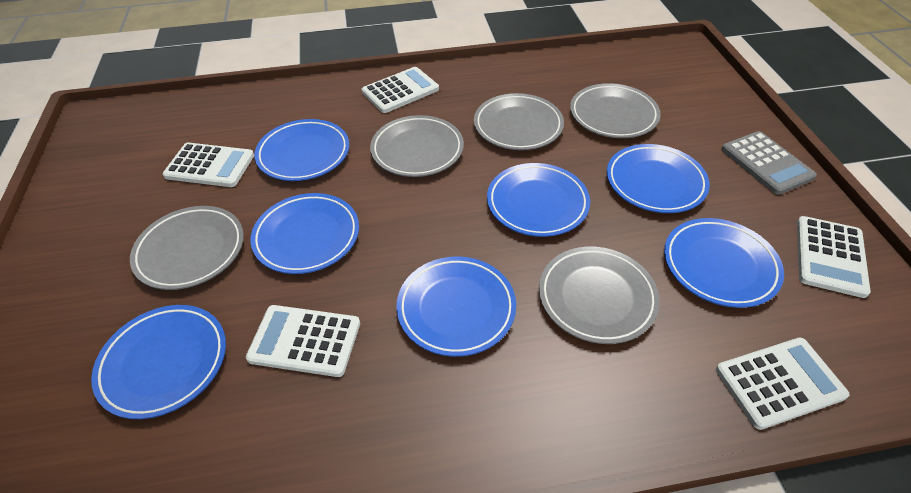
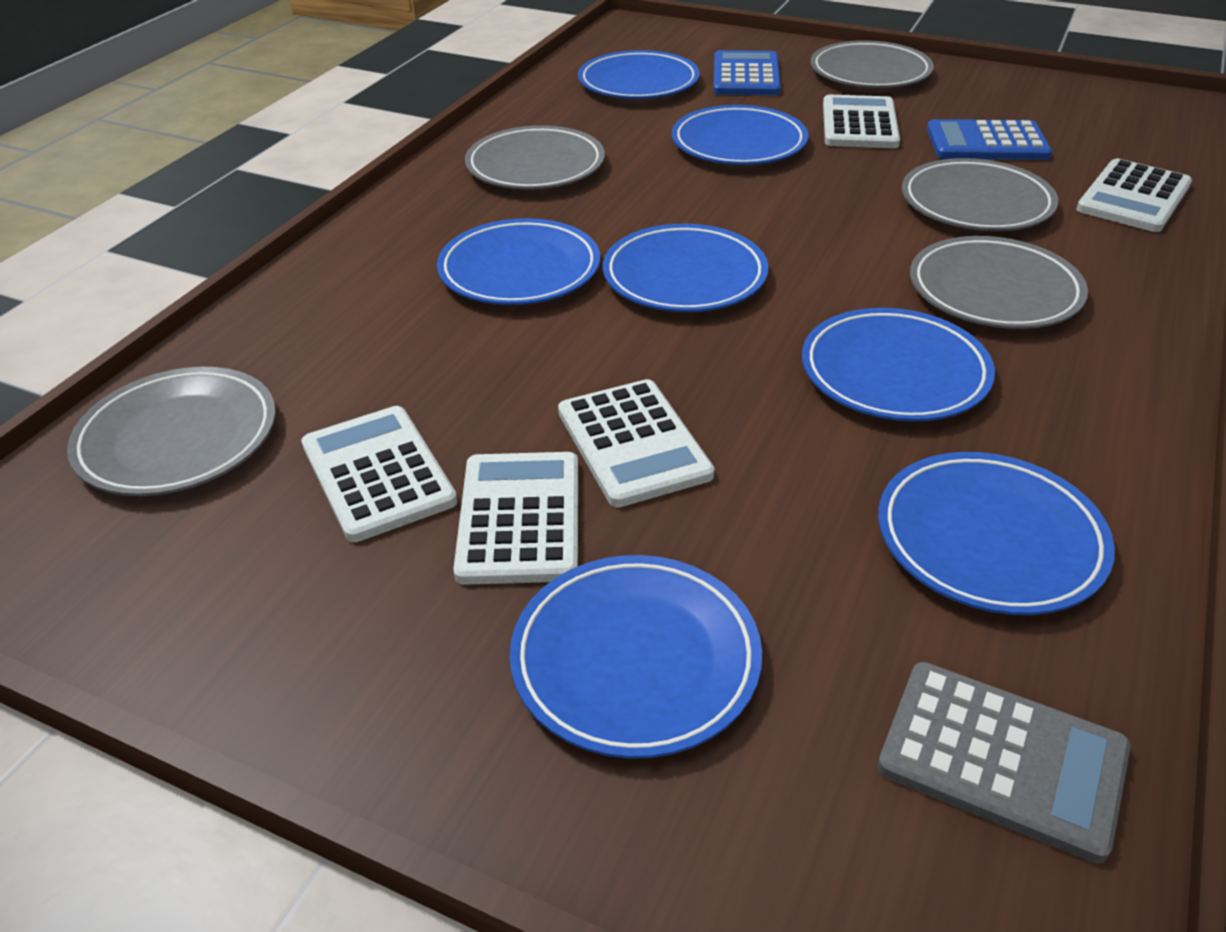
blue calculator: none = 0 -> [713,50,781,95] [927,119,1052,160] = 2

